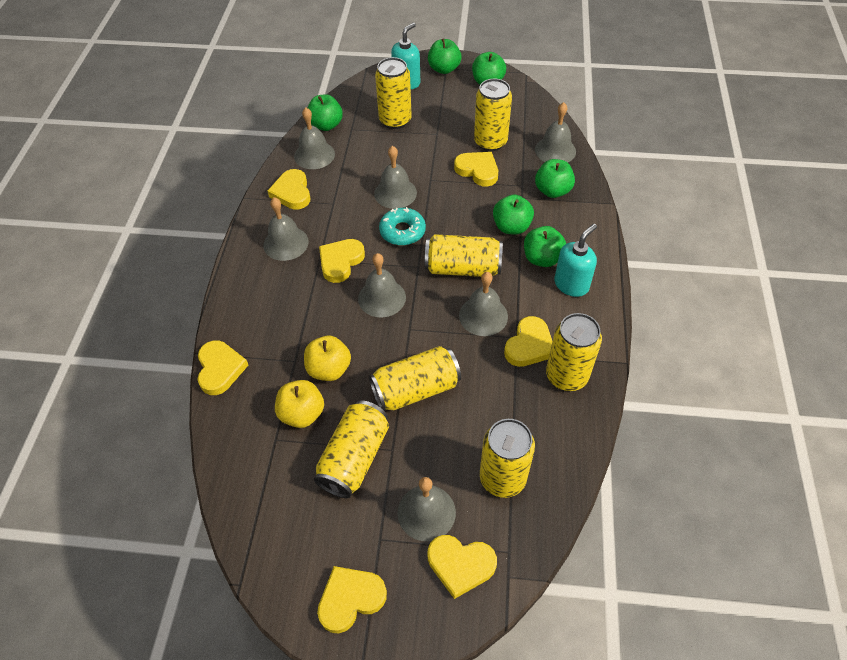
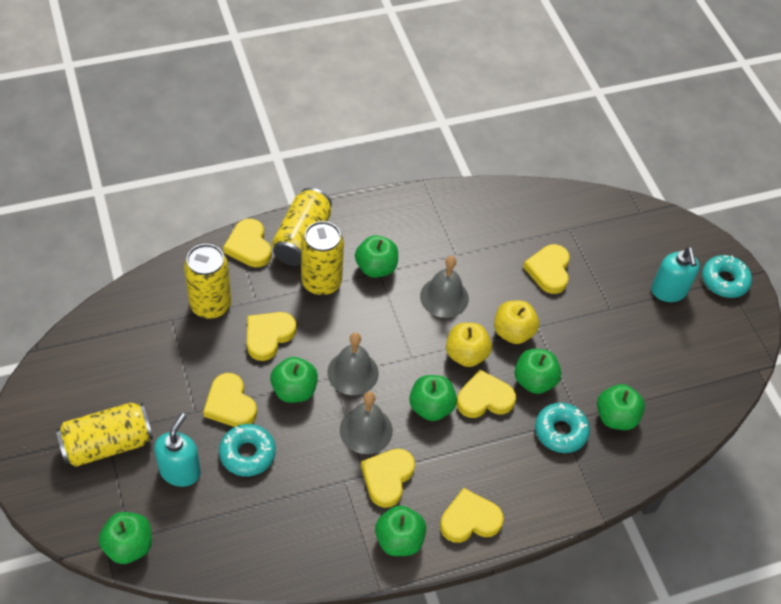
green apple: [308,94,343,131] [428,38,461,74] [472,52,506,85] [493,195,534,235] [524,226,566,267] [535,159,575,198] = 6 -> [99,512,152,564] [270,357,318,403] [355,235,398,278] [375,505,426,556] [409,375,457,421] [515,349,561,394] [597,384,645,430] = 7
grey bell: [263,197,309,261] [294,108,335,169] [358,253,406,317] [374,146,417,209] [398,477,456,541] [459,272,508,336] [535,102,576,163] = 7 -> [327,333,379,395] [340,392,393,454] [420,256,469,318] = 3
turquoise donut: [379,207,426,246] = 1 -> [219,424,276,476] [535,403,590,453] [702,255,752,298] = 3
yellow can: [314,400,389,498] [369,346,461,410] [375,57,412,129] [425,234,503,277] [474,79,512,151] [480,419,535,498] [546,313,602,391] = 7 -> [56,403,153,467] [184,244,231,319] [272,188,332,266] [301,221,344,296] = 4

